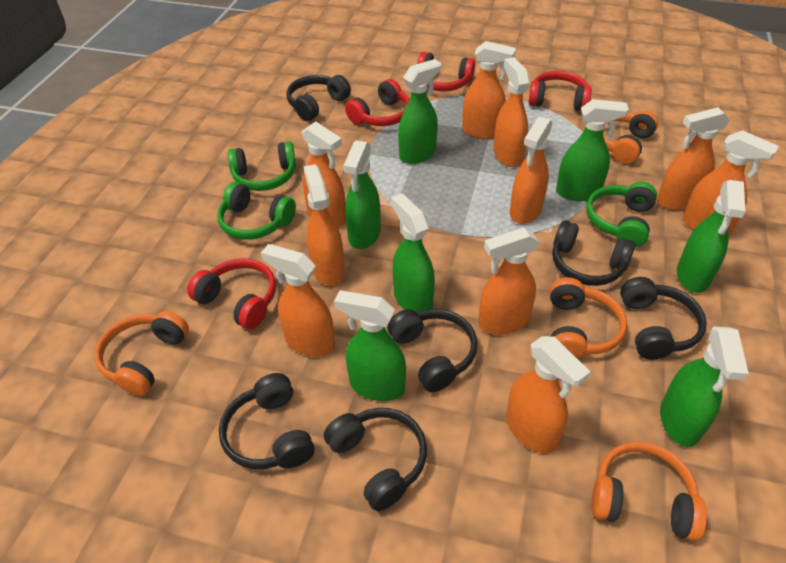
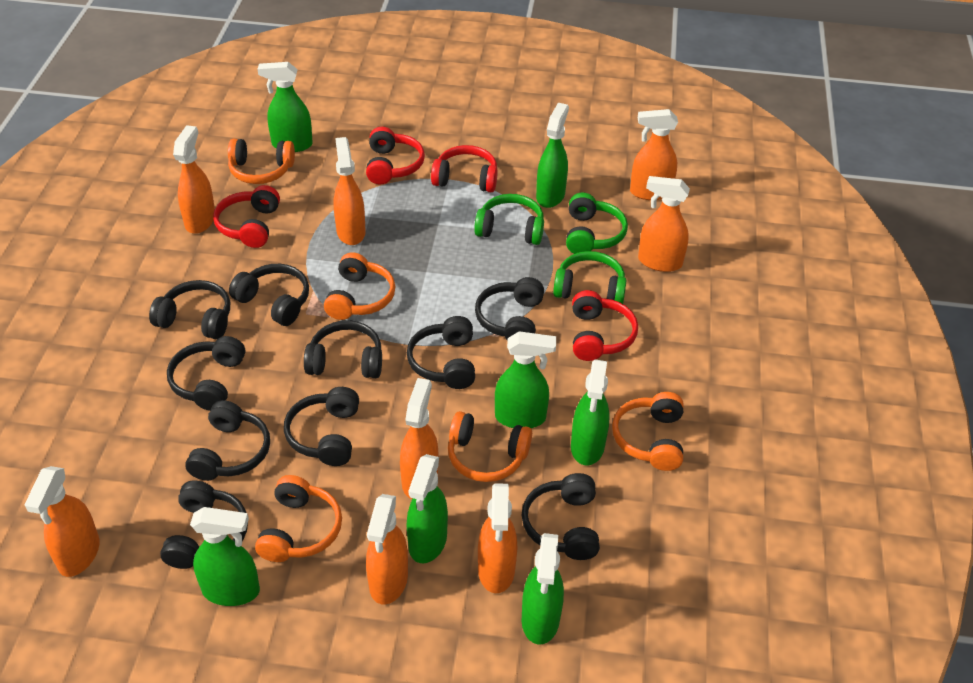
black headphones: [219,373,315,469] [286,75,351,121] [324,408,427,511] [387,309,478,392] [552,221,636,286] [620,277,707,360] = 6 -> [149,280,230,340] [160,481,248,569] [167,336,245,411] [185,400,270,481] [229,264,309,326] [284,387,359,466] [304,320,382,378] [407,316,475,389] [475,277,544,341] [522,473,600,560] = 10
orange headphones: [94,311,189,396] [550,278,627,359] [591,441,707,541] [604,110,658,164] = 4 -> [228,139,295,184] [255,475,342,562] [324,252,396,320] [448,411,532,482] [612,392,684,471] = 5
orange spray bottle: [261,244,335,357] [302,122,346,227] [303,164,345,286] [462,41,516,139] [478,227,539,335] [493,57,530,167] [506,336,590,453] [510,117,553,224] [657,107,730,210] [683,130,779,236] = 10 -> [25,466,99,577] [173,125,215,234] [334,137,366,245] [366,494,408,605] [400,378,438,499] [478,483,517,593] [630,109,678,200] [638,176,690,272] = 8

